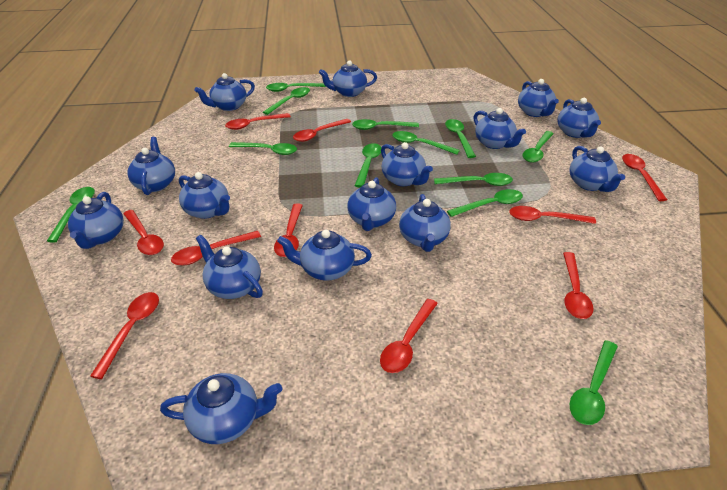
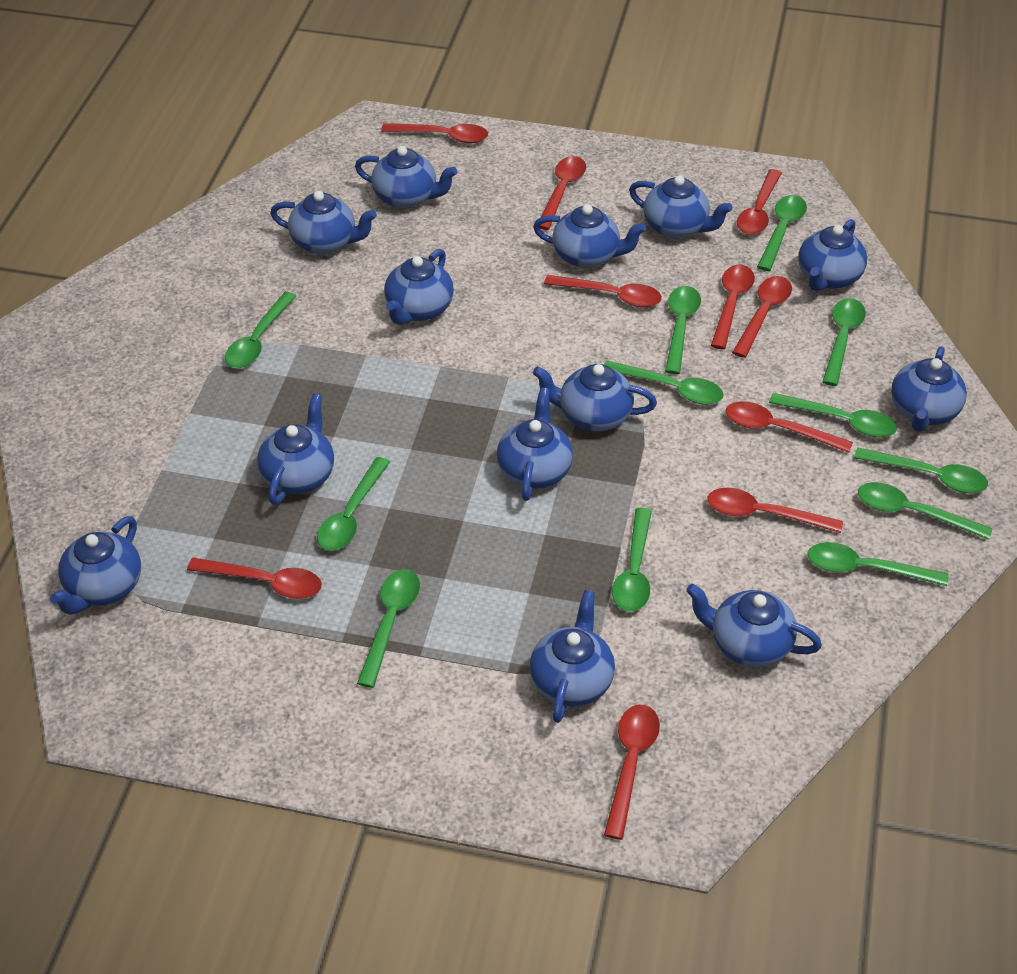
blue teapot: [68,192,124,249] [127,137,175,195] [160,373,282,444] [179,172,230,219] [195,73,255,111] [196,235,263,299] [277,229,372,281] [319,60,377,97] [347,177,396,231] [381,142,433,186] [399,194,451,252] [474,108,526,149] [518,79,559,117] [557,98,601,138] [570,146,625,192] = 15 -> [50,516,141,615] [257,394,334,505] [270,191,377,254] [355,146,457,208] [384,249,454,325] [497,388,573,501] [530,590,615,723] [533,204,646,268] [533,364,657,431] [629,175,733,239] [686,583,822,668] [798,219,867,291] [891,347,967,432] = 13

